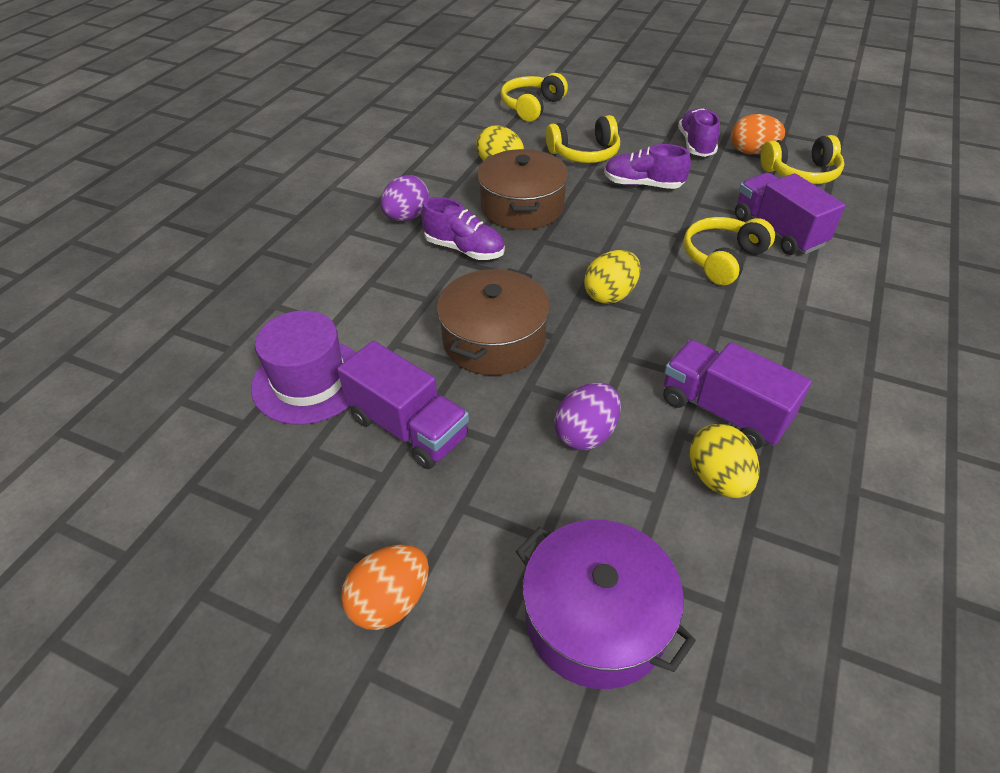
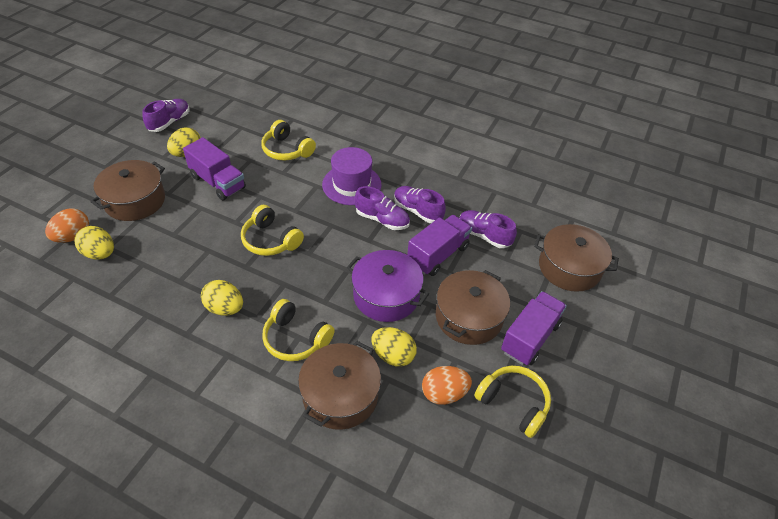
brown pot: [437,268,550,375] [477,149,568,230] = 2 -> [90,160,165,221] [298,341,381,430] [436,270,510,345] [534,224,619,292] = 4
purple egg: [381,175,429,221] [554,383,621,450] = 2 -> none = 0
purple shoe: [421,197,505,260] [604,144,691,189] [678,108,720,157] = 3 -> [142,99,189,132] [355,186,410,230] [394,186,446,223] [459,210,517,248] = 4
yellow egg: [476,125,524,161] [584,250,641,304] [689,424,760,498] = 3 -> [74,226,114,260] [167,127,200,157] [201,280,243,316] [371,327,417,367] = 4

